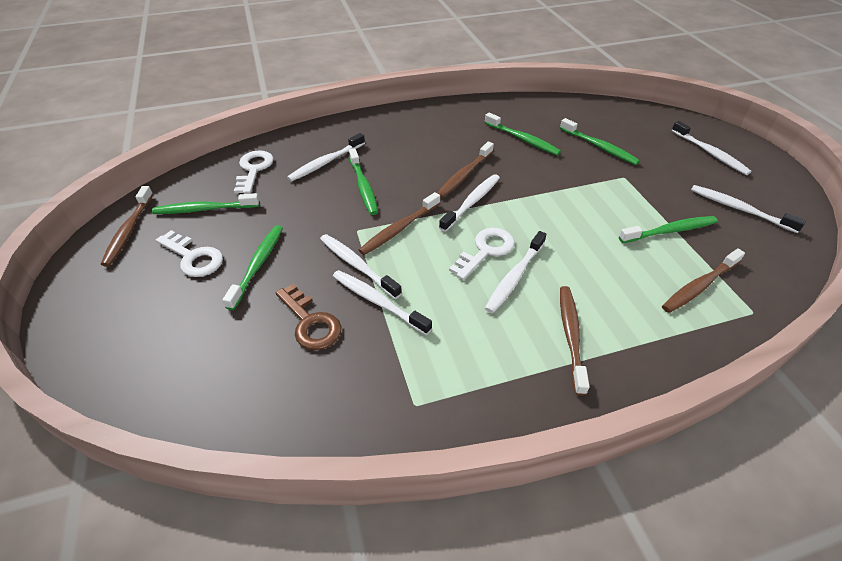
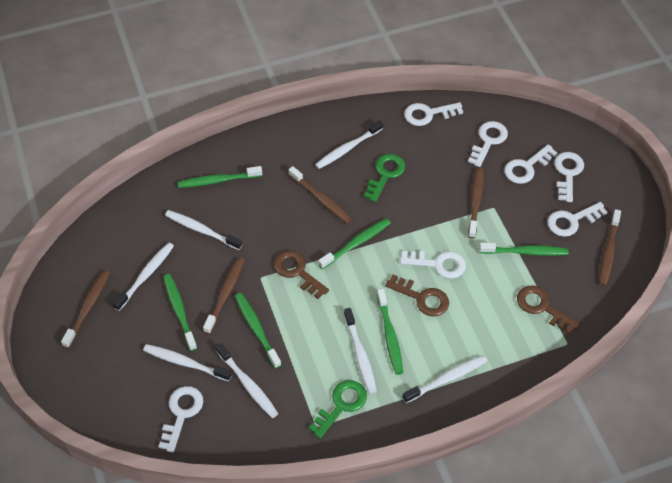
brown key: [275,284,342,350] = 1 -> [274,250,329,299] [385,275,449,317] [517,285,579,334] = 3
green key: none = 0 -> [309,380,367,439] [364,154,405,202] = 2
white key: [156,230,223,277] [234,150,274,194] [449,228,515,280] = 3 -> [158,386,203,453] [400,251,466,279] [404,102,463,126] [468,121,508,167] [504,144,557,184] [547,202,608,237] [554,152,584,202] = 7

